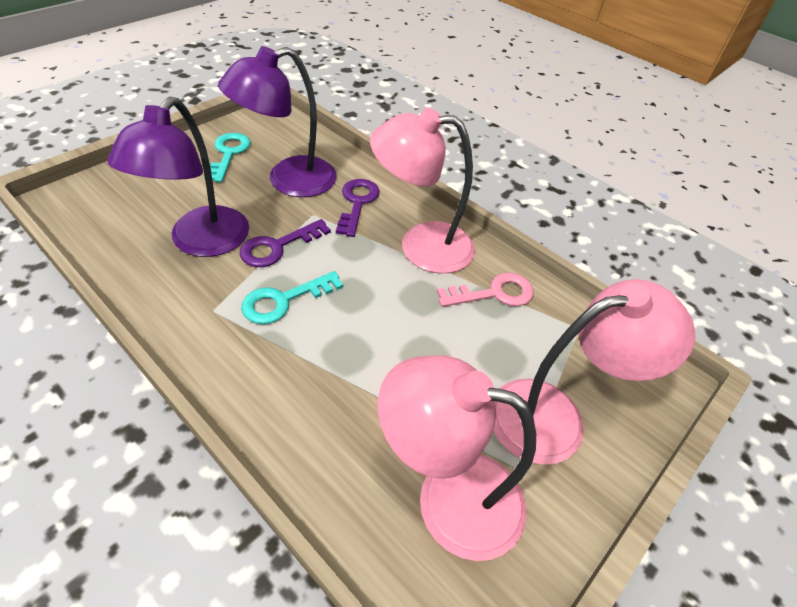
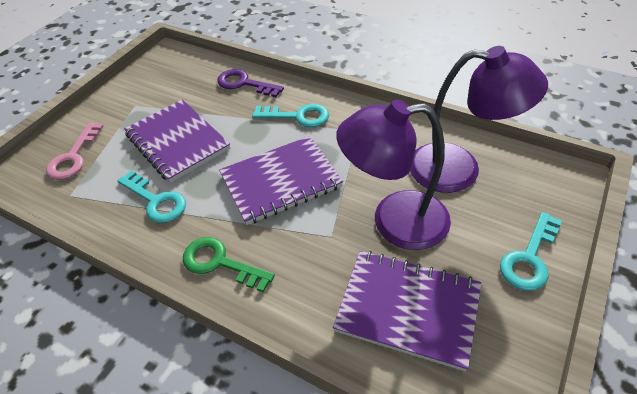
green key: none = 0 -> [183,237,275,293] = 1
pink lamp: [370,108,475,273] [378,356,536,561] [493,279,695,465] = 3 -> none = 0
purple key: [240,219,331,267] [336,179,380,237] = 2 -> [217,69,284,97] = 1
purple notebook: none = 0 -> [124,99,230,183] [219,136,343,225] [333,251,482,371] = 3
turquoise key: [204,133,251,182] [241,271,343,324] = 2 -> [117,170,186,223] [252,104,329,127] [500,212,562,291] = 3

